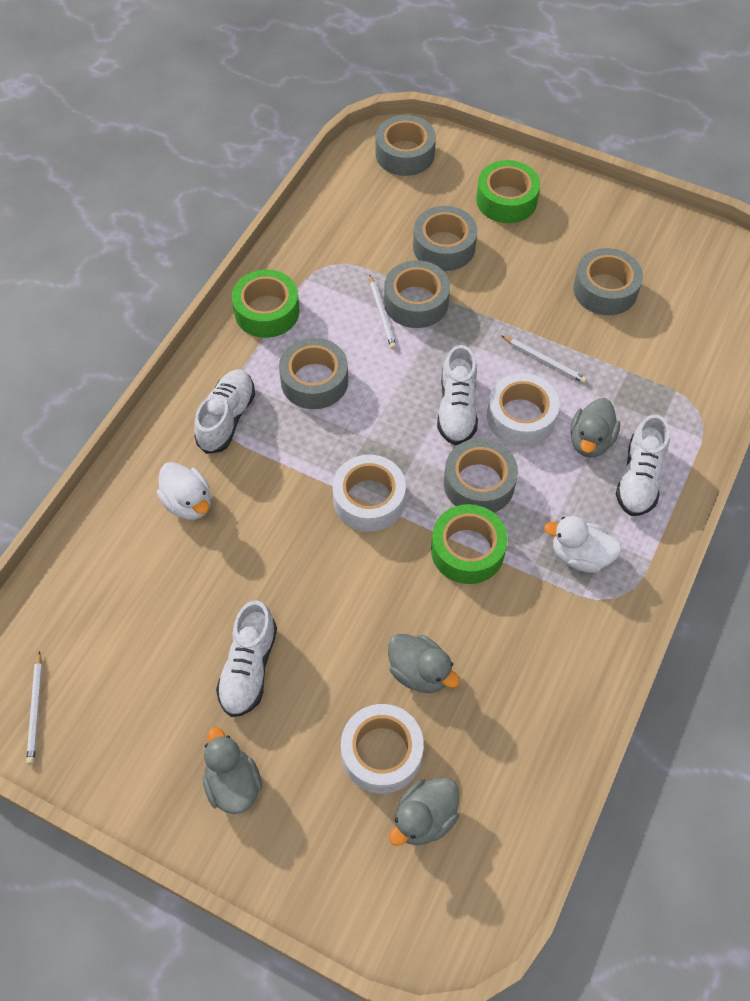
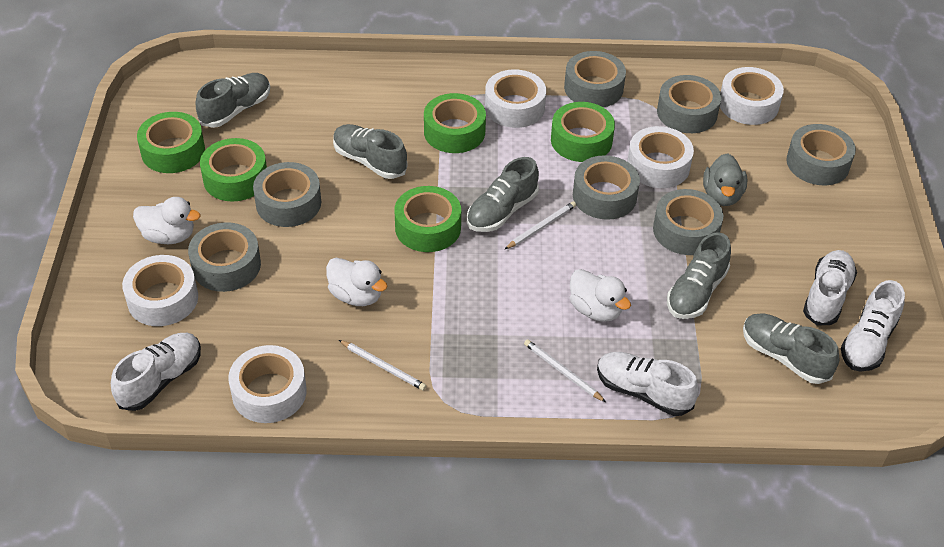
green tape: [232,269,300,338] [431,504,508,584] [476,160,540,223] = 3 -> [137,112,205,173] [200,138,267,201] [394,186,461,252] [424,93,486,153] [551,102,615,162] = 5
grey duck: [203,727,262,814] [388,634,460,693] [389,777,459,846] [570,398,620,458] = 4 -> [703,153,748,206] = 1
grey shoe: none = 0 -> [196,73,270,128] [333,124,407,179] [467,157,539,232] [667,232,731,319] [743,313,839,384] = 5
grey tape: [279,338,348,409] [376,115,436,176] [384,260,450,328] [413,206,477,271] [444,439,518,513] [573,248,643,315] = 6 -> [188,222,261,292] [253,162,321,227] [564,51,626,107] [573,155,640,220] [653,189,723,255] [657,75,721,133] [786,124,856,185] = 7
white duck: [157,462,211,520] [544,516,622,573] = 2 -> [133,197,201,244] [326,258,388,306] [570,269,631,322] = 3
white tape: [333,455,406,532] [341,704,424,794] [487,373,560,447] = 3 -> [122,255,198,326] [228,345,306,423] [485,69,546,128] [627,126,694,188] [720,67,784,125] = 5

